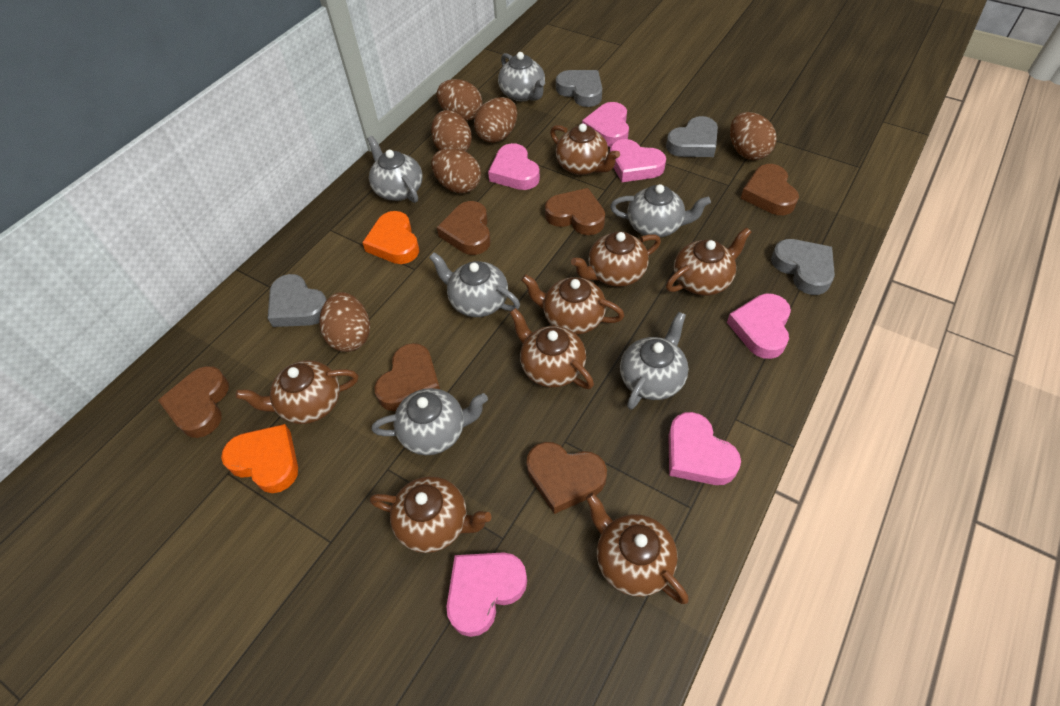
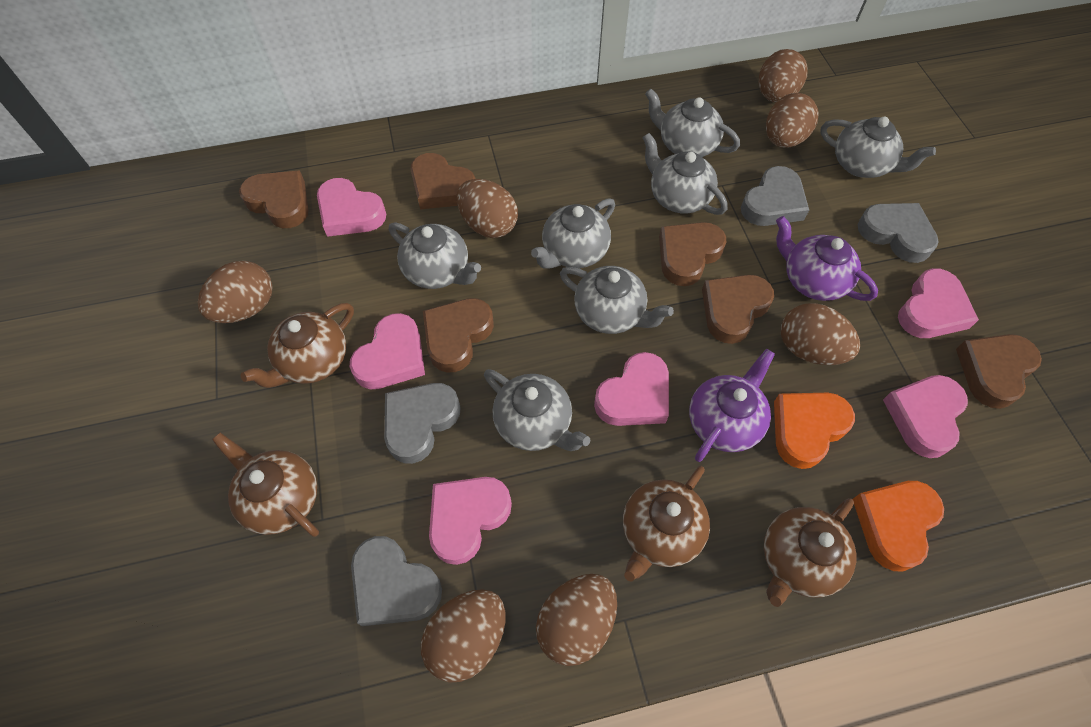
brown egg: [320,292,370,352] [431,110,472,152] [431,148,481,193] [437,79,482,121] [474,97,517,143] [730,112,777,160] = 6 -> [198,261,272,323] [421,589,505,683] [457,179,518,238] [536,574,617,666] [759,49,808,102] [766,93,819,148] [781,303,860,365] = 7
brown teapot: [236,360,358,424] [370,476,491,553] [509,308,594,389] [521,274,624,335] [550,123,620,175] [571,231,661,287] [586,493,689,604] [666,227,751,296] = 8 -> [212,432,319,537] [241,303,354,388] [623,466,710,582] [764,498,856,607] = 4
grey teapot: [367,136,423,203] [372,388,488,455] [429,252,520,317] [498,52,545,102] [610,184,711,237] [620,312,689,410] = 6 -> [389,222,481,289] [484,369,591,451] [531,198,615,269] [560,266,674,334] [642,133,727,215] [645,89,740,157] [820,117,936,178] = 7
purple teapot: none = 0 -> [689,349,775,462] [776,216,878,301] = 2

